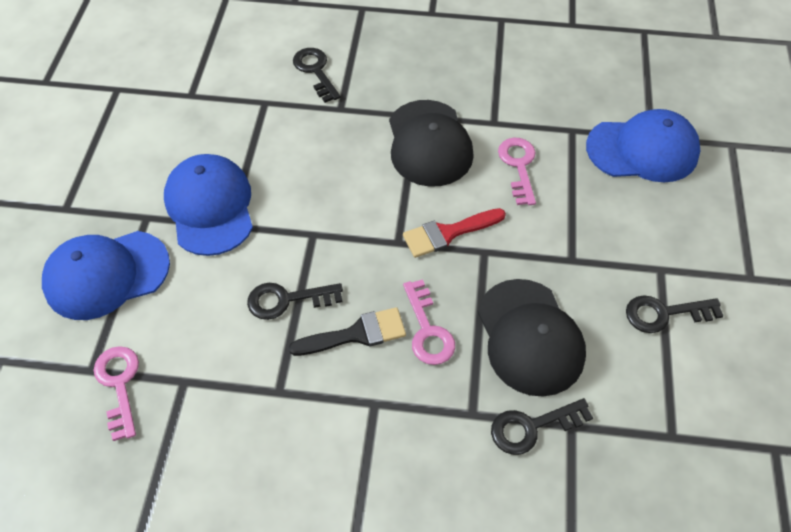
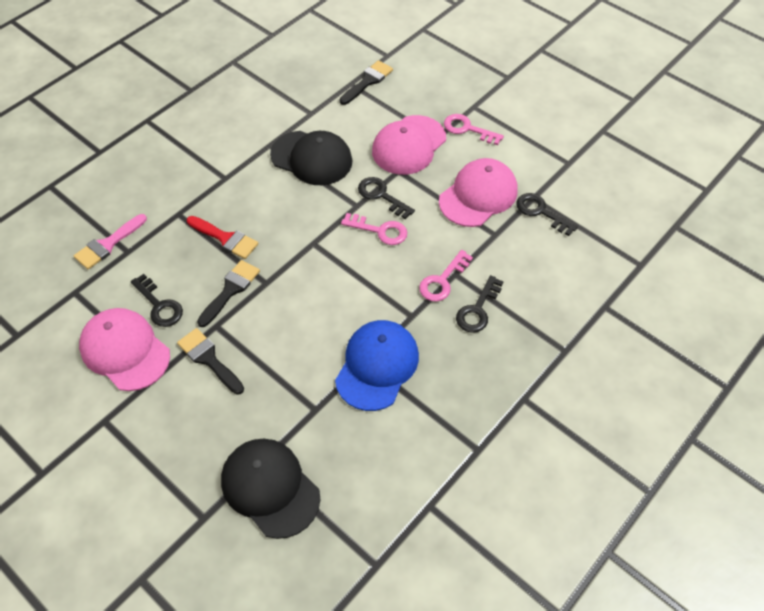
black brush: [289,307,406,356] = 1 -> [177,328,244,394] [197,260,260,327] [339,60,393,105] = 3
blue cap: [42,231,170,320] [164,154,253,256] [586,109,701,182] = 3 -> [335,320,419,411] = 1
pink brush: none = 0 -> [74,214,147,269] = 1
pink cap: none = 0 -> [79,308,170,391] [372,115,446,175] [439,158,517,227] = 3

